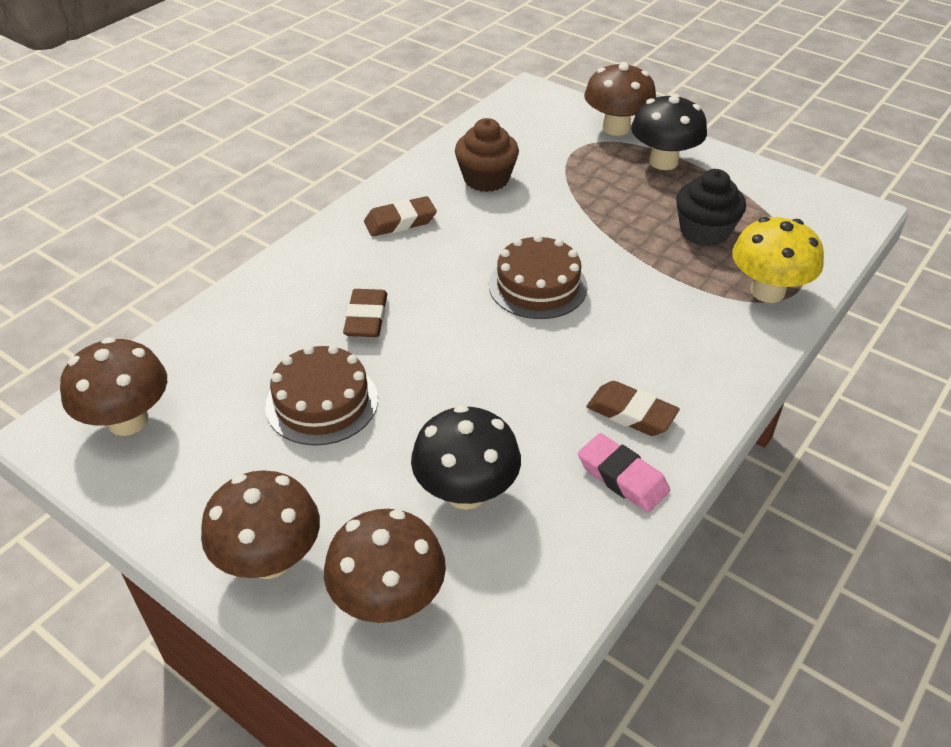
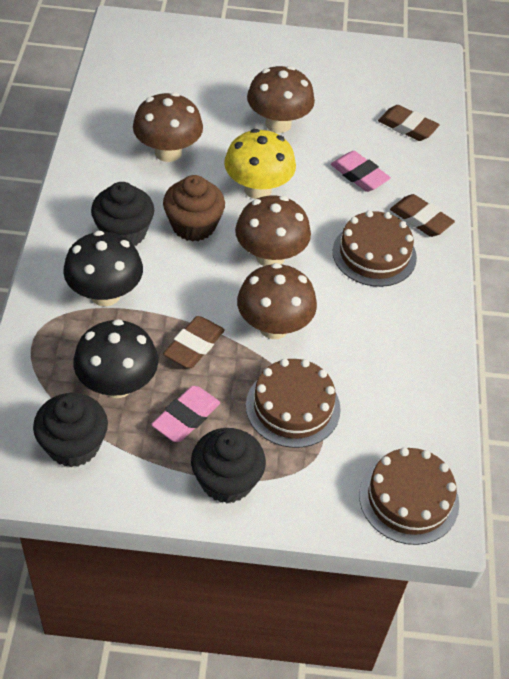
black cupcake: [676,169,746,246] = 1 -> [33,393,108,467] [91,182,154,246] [191,428,266,503] = 3
brown cake: [265,345,378,445] [489,235,588,319] = 2 -> [246,359,341,448] [333,210,417,287] [359,447,459,545] = 3
pink eraser: [578,433,670,512] = 1 -> [151,386,220,442] [331,151,391,192] = 2

